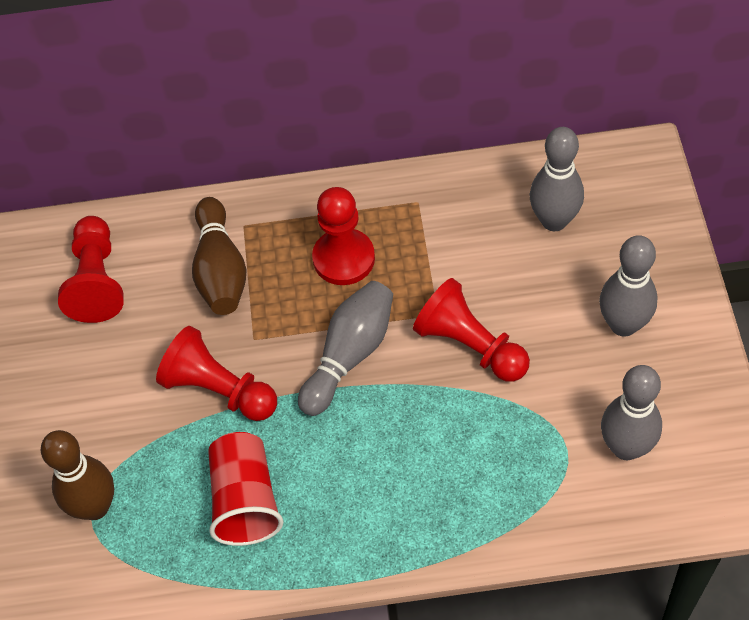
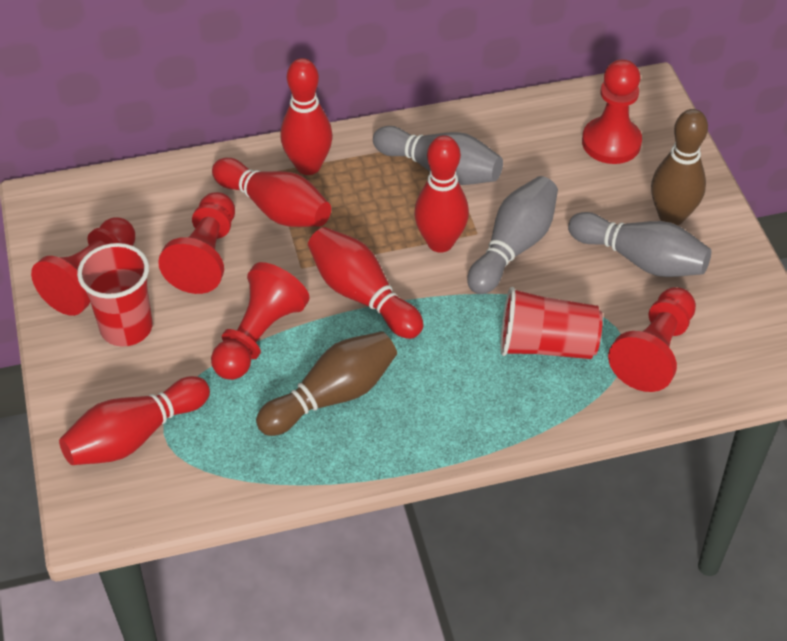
grey bowling pin: [298,281,393,416] [530,127,584,231] [599,235,658,337] [601,365,662,460] = 4 -> [373,126,503,185] [467,176,558,294] [568,212,711,277] = 3
red bowling pin: none = 0 -> [59,376,210,465] [212,158,331,227] [280,58,333,175] [308,227,424,339] [414,135,469,253] = 5
red cup: [208,432,283,546] = 1 -> [77,243,153,346] [500,287,603,359] = 2
red pawn: [58,216,123,323] [156,326,277,421] [312,187,375,285] [413,278,530,382] = 4 -> [31,217,135,316] [158,192,235,294] [211,262,310,380] [582,59,642,164] [608,287,696,392] = 5

